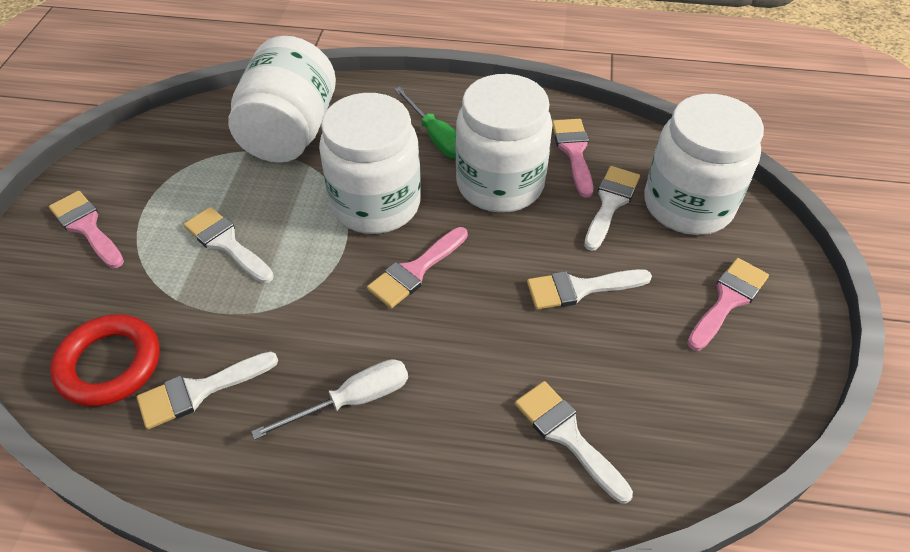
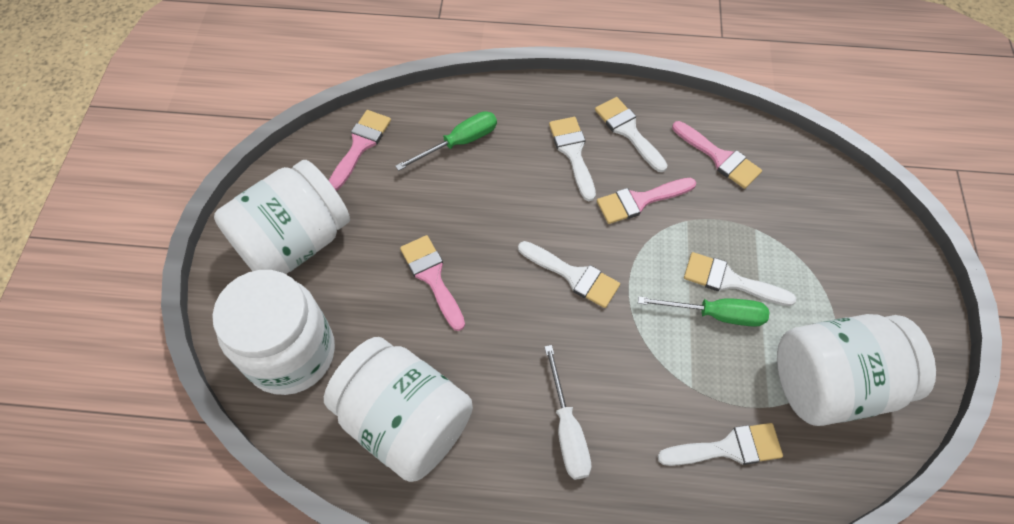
green screwdriver: [394,87,456,159] = 1 -> [395,111,497,171] [638,296,769,327] = 2
red ring: [50,314,160,407] = 1 -> none = 0

